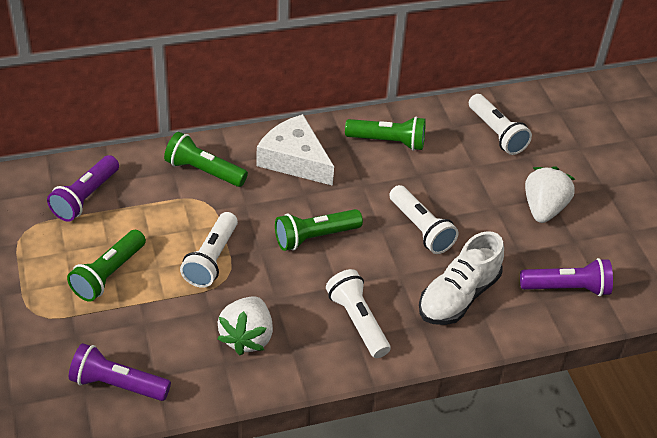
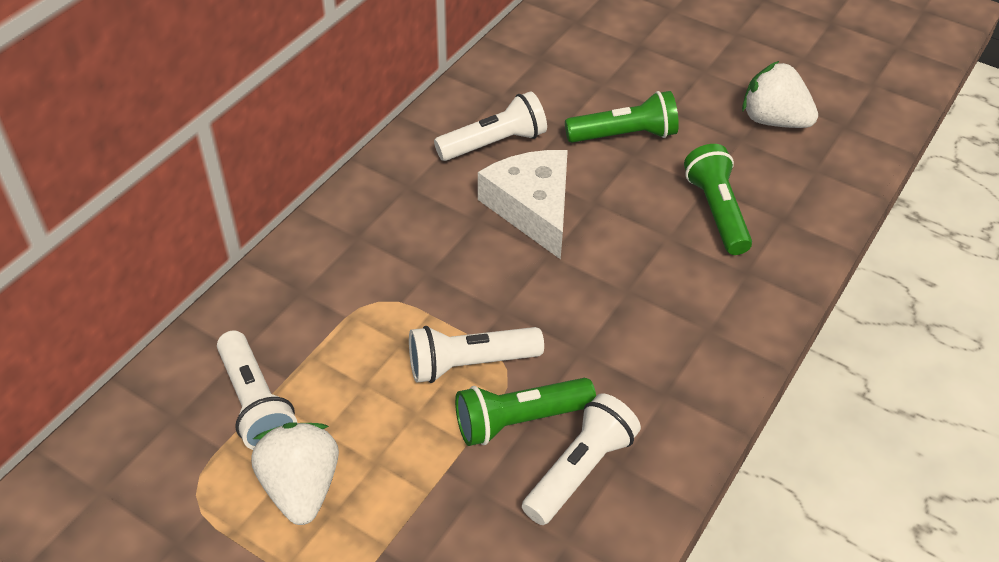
green flashlight: [67,230,146,302] [164,132,248,187] [275,209,363,251] [345,117,426,151] = 4 -> [455,378,596,446] [565,91,679,143] [684,144,752,255] = 3
purple flashlight: [47,155,119,222] [69,343,171,401] [520,258,613,296] = 3 -> none = 0
white shoe: [419,231,504,325] = 1 -> none = 0

